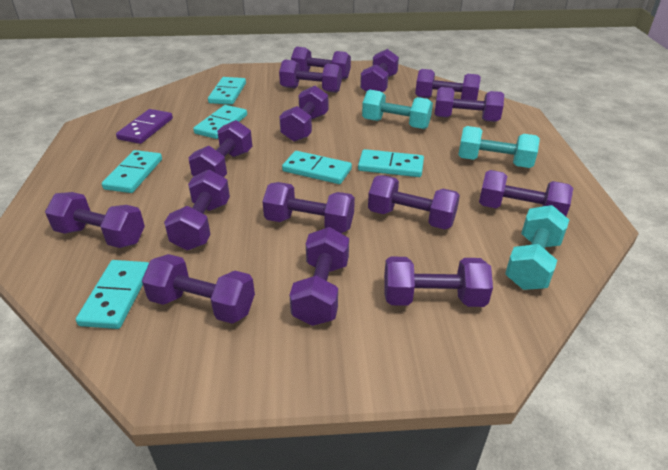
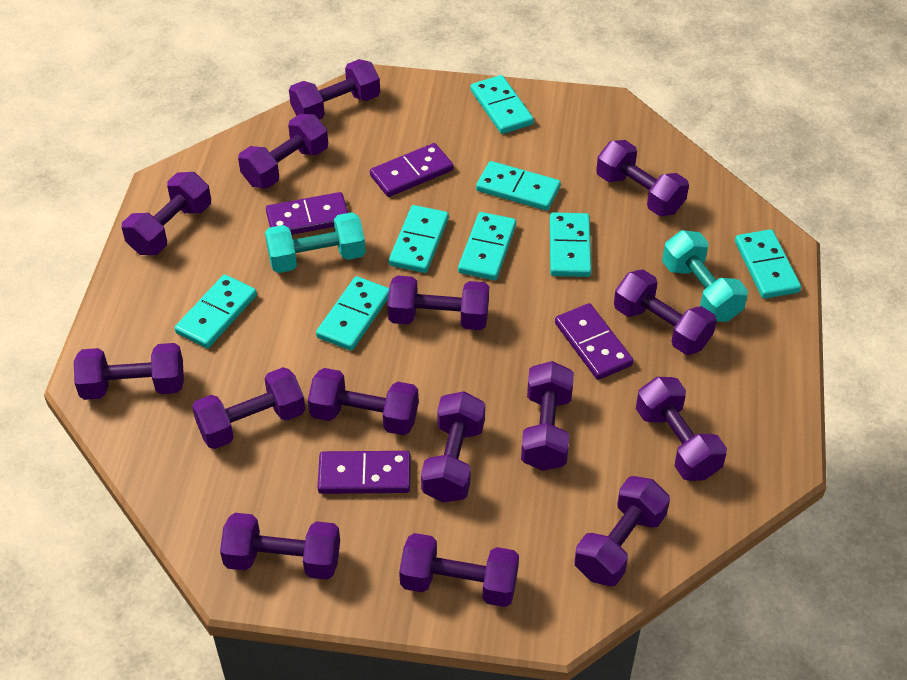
purple domino: [116,109,173,144] = 1 -> [266,192,348,235] [318,451,411,494] [370,143,453,197] [555,303,634,380] = 4
turquoise domino: [76,260,149,329] [102,150,162,193] [193,105,247,139] [208,77,246,105] [282,151,352,184] [358,149,424,177] = 6 -> [175,275,257,348] [316,276,389,351] [389,205,449,273] [458,212,516,280] [471,75,534,134] [476,161,561,211] [550,212,592,277] [735,229,801,299] = 8
turquoise dumbbell: [362,90,433,129] [458,126,540,168] [505,205,569,290] = 3 -> [265,212,366,273] [662,230,748,322] = 2

